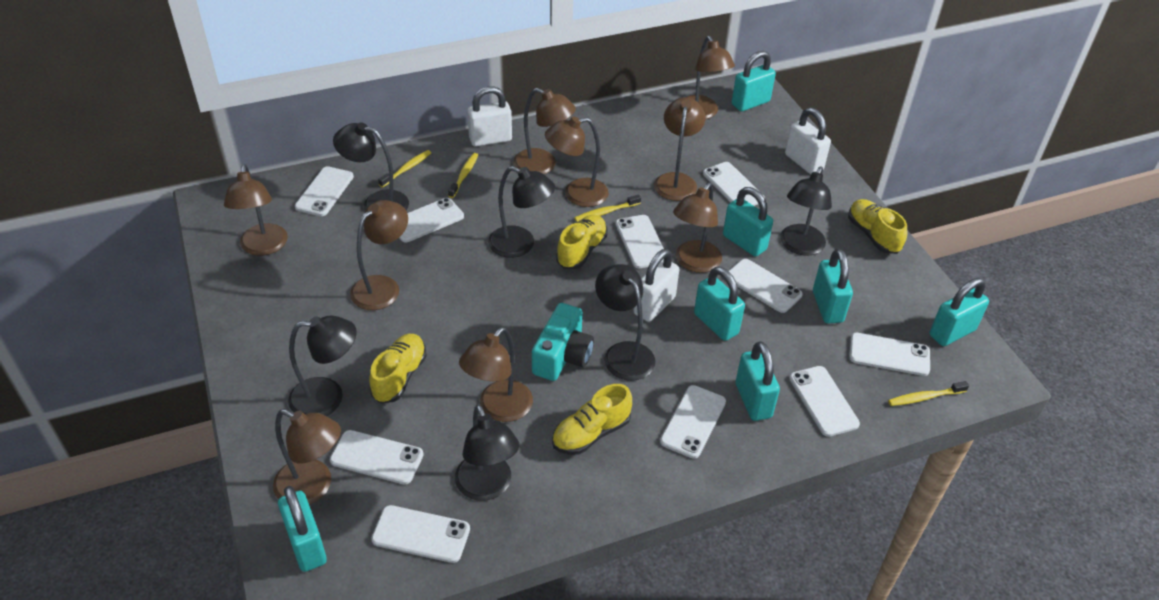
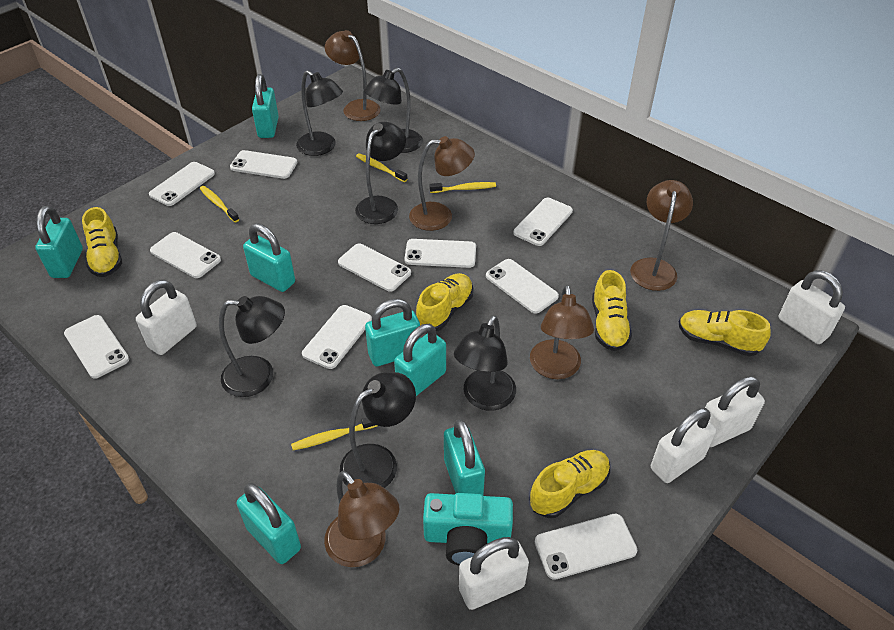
brown lamp: [224,165,288,256] [273,409,341,505] [350,200,408,310] [459,327,533,422] [513,88,576,174] [545,116,609,207] [654,97,706,201] [673,183,722,273] [687,36,735,119] = 9 -> [324,471,399,567] [325,30,381,121] [409,136,475,231] [530,285,594,379] [630,180,693,291] = 5
white padlock: [467,86,512,146] [633,249,679,322] [785,108,831,174] = 3 -> [136,280,197,355] [459,537,529,610] [651,408,716,483] [705,376,765,447] [779,270,845,344] = 5
yellow shoe: [369,334,427,403] [552,384,632,455] [556,215,607,269] [848,199,907,254] = 4 -> [82,207,122,277] [416,273,473,331] [529,450,610,518] [592,270,632,351] [679,310,771,356] = 5

